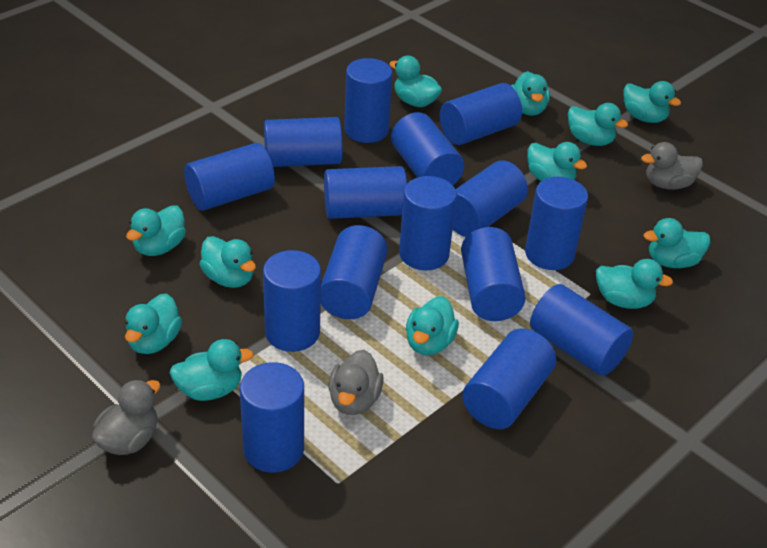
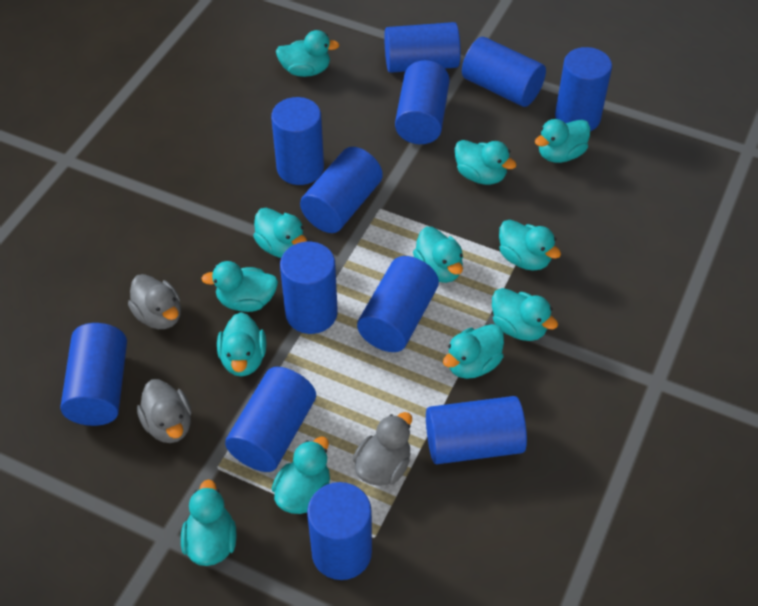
blue cylinder: [184,143,275,211] [240,362,304,473] [263,250,321,352] [264,117,343,167] [321,225,388,319] [324,166,407,219] [344,58,392,143] [391,112,464,185] [399,176,457,270] [440,83,522,145] [453,160,528,237] [461,227,526,321] [462,328,556,429] [525,177,588,270] [530,284,634,376] = 15 -> [61,323,127,426] [225,367,316,472] [271,97,324,185] [280,242,338,334] [300,147,383,233] [307,482,372,580] [357,256,439,352] [384,22,461,73] [395,60,450,144] [426,396,527,464] [462,37,546,107] [555,47,612,131] = 12

